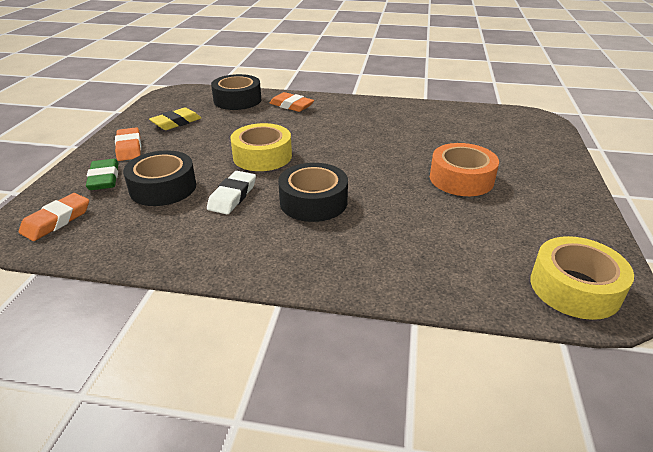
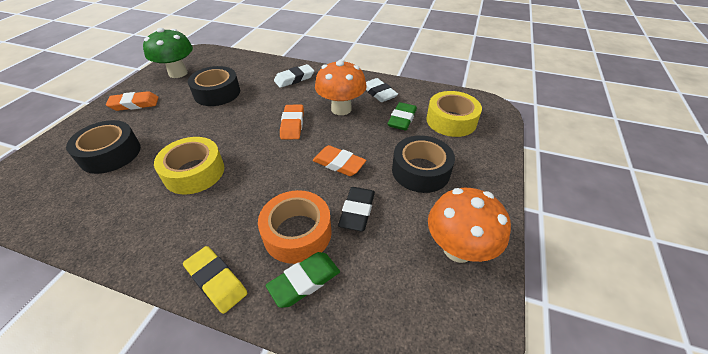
black eraser: none = 0 -> [338,187,375,231] = 1
green eraser: [86,159,119,190] = 1 -> [266,252,340,308] [387,102,417,130] = 2
green mushroom: none = 0 -> [143,28,193,78] = 1
orange mushroom: none = 0 -> [315,59,367,115] [428,188,511,263] = 2
white eraser: [207,171,256,214] = 1 -> [274,64,314,88] [366,78,398,102] = 2

